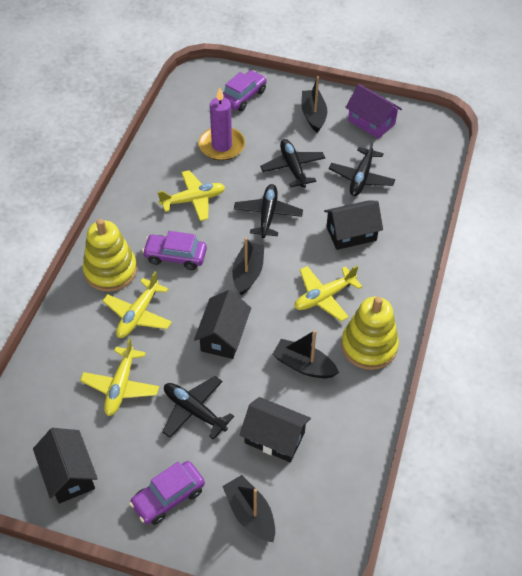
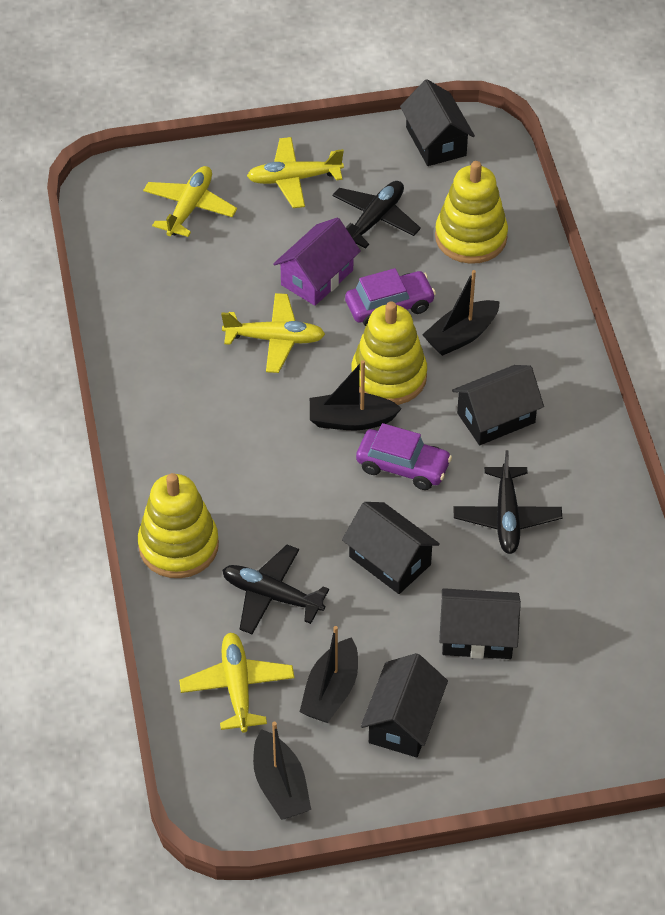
black house: [33,428,98,504] [194,290,251,359] [240,397,311,462] [324,200,383,250] = 4 -> [342,502,440,594] [361,653,448,757] [400,79,475,166] [439,588,521,659] [452,365,544,445] = 5
black plane: [162,376,234,440] [234,184,303,238] [260,139,325,188] [329,138,395,196] = 4 -> [222,545,329,634] [332,181,421,249] [453,450,562,554] = 3
purple candle: [198,87,245,161] = 1 -> none = 0
purple car: [129,461,205,525] [142,231,207,270] [223,70,267,111] = 3 -> [345,268,436,326] [356,423,452,490] = 2
yellow stacking toy: [83,219,137,292] [341,297,399,370] = 2 -> [138,473,219,578] [351,302,427,405] [435,161,508,264] = 3

